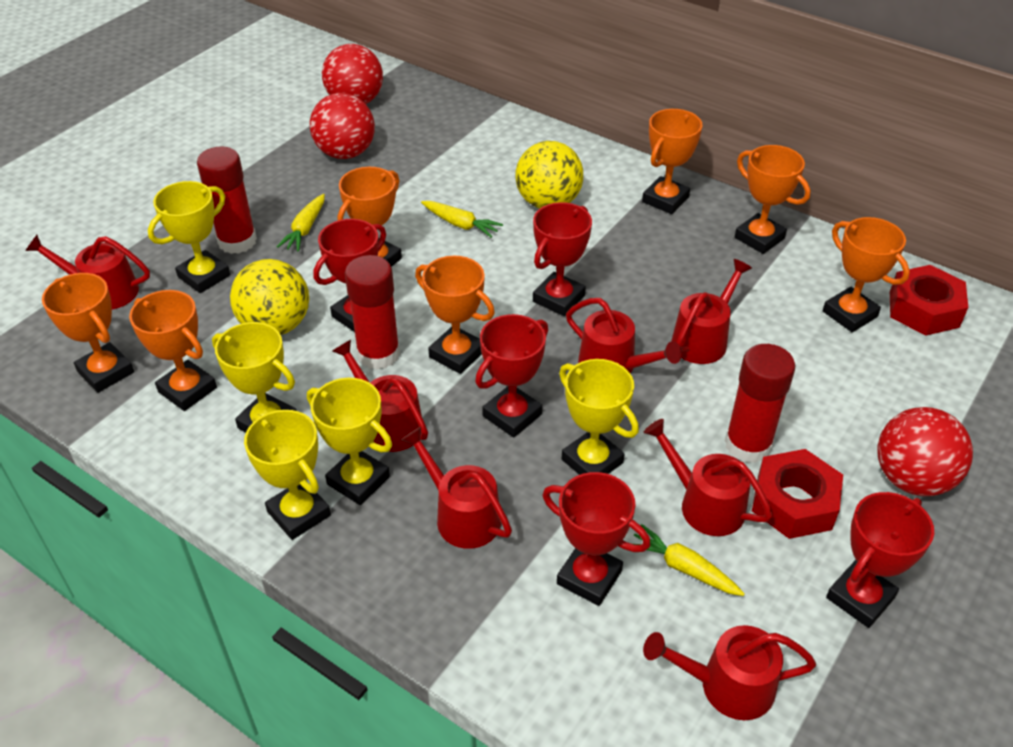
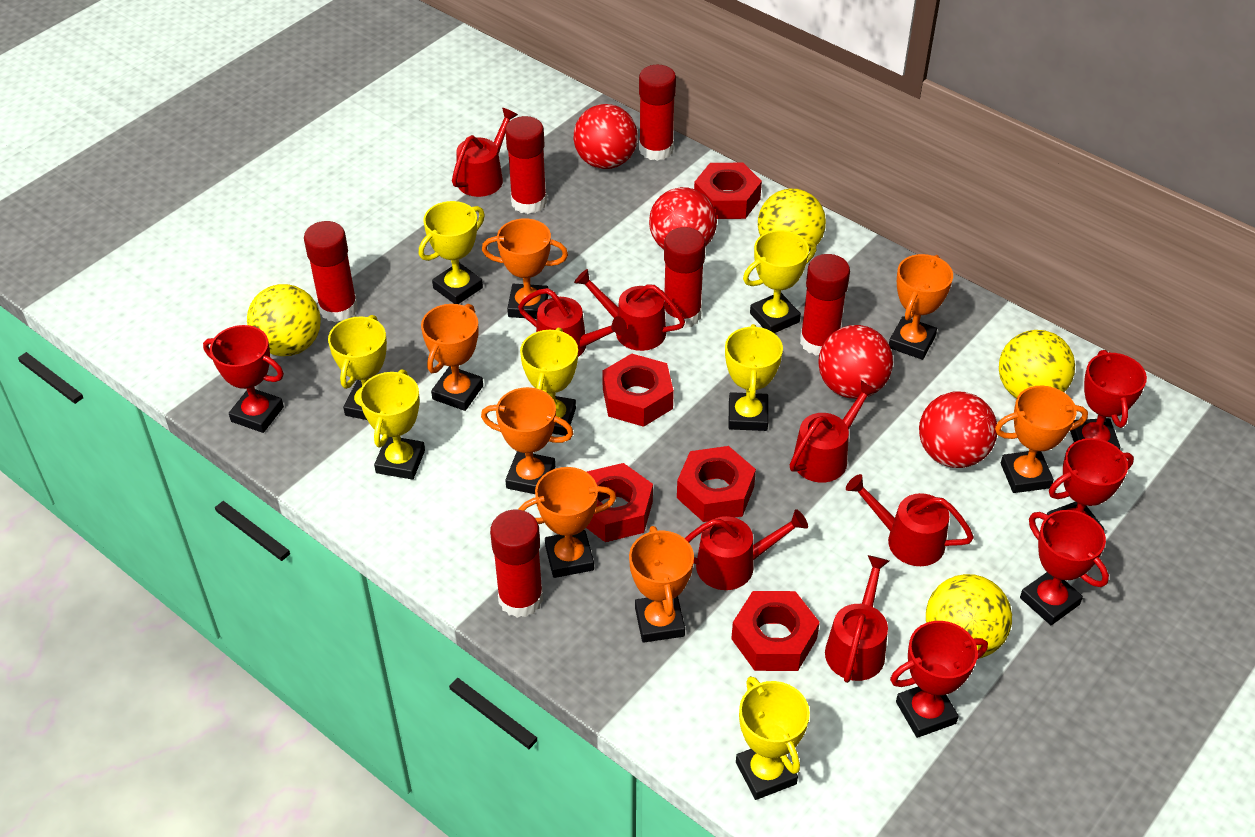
red ball: [310,93,375,159] [322,44,383,104] [877,407,973,496] = 3 -> [574,104,638,169] [649,187,717,249] [818,325,893,399] [919,392,997,468] = 4
red glue stick: [197,147,257,254] [345,255,400,370] [725,344,795,463] = 3 -> [304,221,358,322] [490,510,543,618] [505,116,547,214] [639,65,676,161] [664,227,706,329] [800,254,850,356] = 6
red nut: [752,449,843,539] [890,265,968,336] = 2 -> [586,463,653,542] [602,354,674,427] [677,446,756,522] [694,163,762,219] [731,591,820,671] = 5
yellow ball: [230,259,309,335] [515,141,583,209] = 2 -> [247,284,321,356] [758,189,826,252] [926,574,1012,658] [999,330,1075,398] = 4
yellow carrot: [277,194,325,251] [421,201,503,238] [634,524,745,596] = 3 -> none = 0
yellow trophy: [148,181,230,293] [212,322,297,432] [244,410,331,540] [307,378,392,505] [559,359,639,475] = 5 -> [328,315,387,420] [359,369,425,480] [419,201,485,304] [520,328,578,436] [725,324,783,431] [736,676,810,800] [743,230,816,333] = 7

